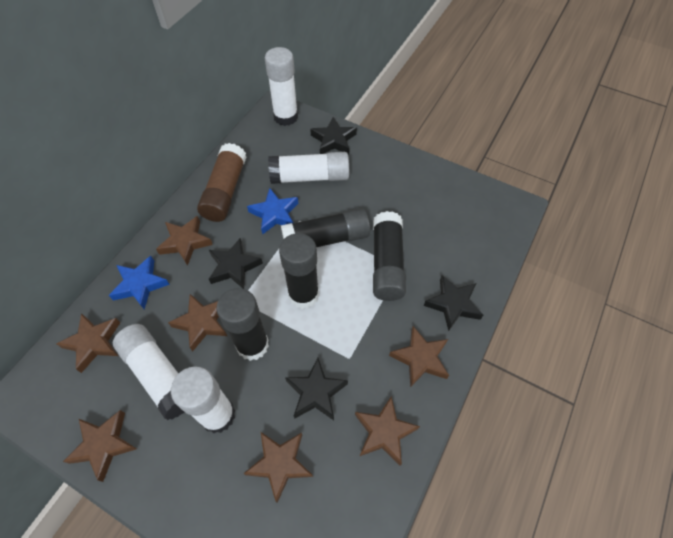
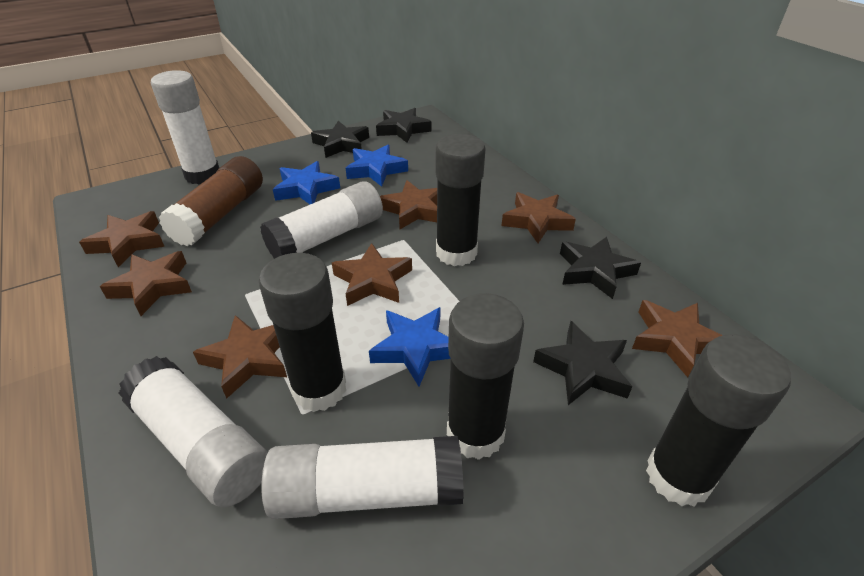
blue star: [109,256,170,310] [247,188,298,235] = 2 -> [273,161,340,204] [346,145,408,187] [369,307,451,386] = 3

